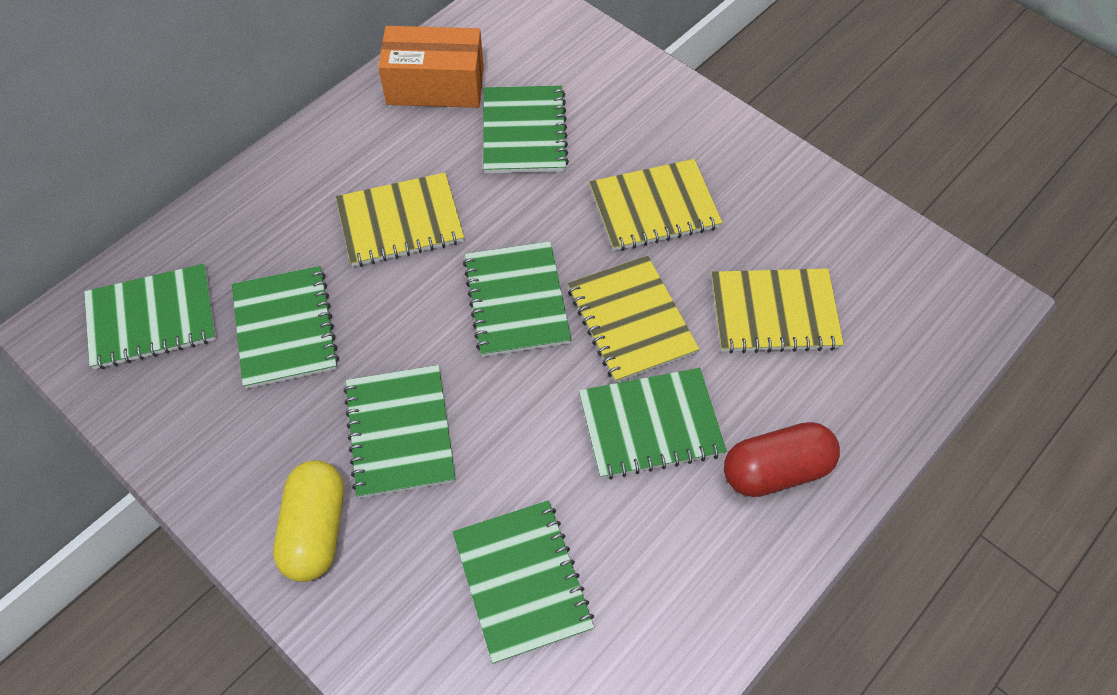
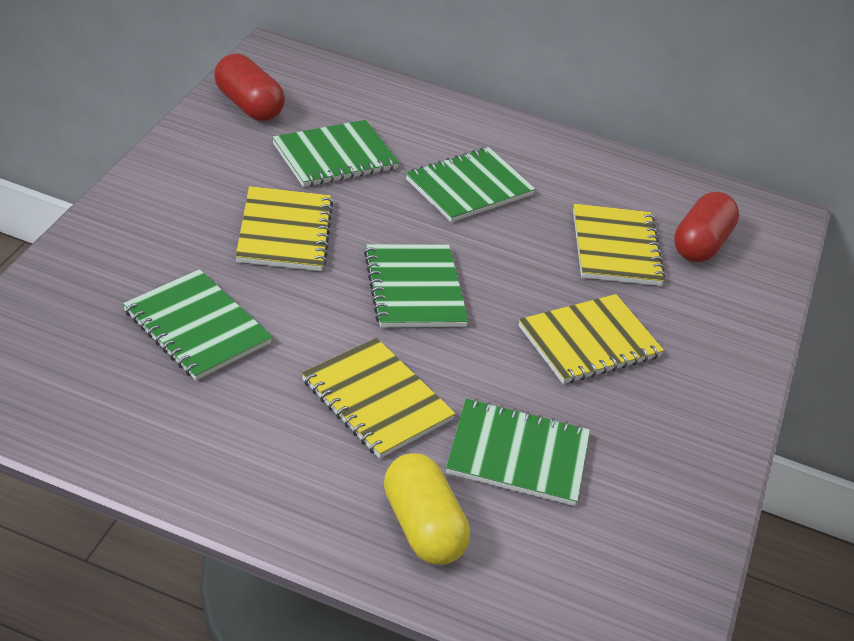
green notebook: [84,264,216,369] [232,266,339,389] [344,365,456,498] [453,500,594,664] [463,241,572,357] [483,85,569,173] [579,368,727,480] = 7 -> [123,269,273,381] [272,120,399,187] [364,244,469,328] [406,147,535,222] [446,399,590,506] = 5
orange box: [378,26,484,108] = 1 -> none = 0
red capsule: [724,422,840,497] = 1 -> [214,54,285,121] [674,192,739,262] = 2

